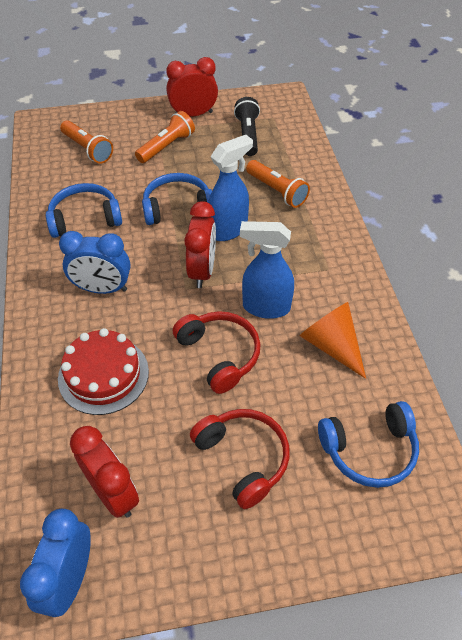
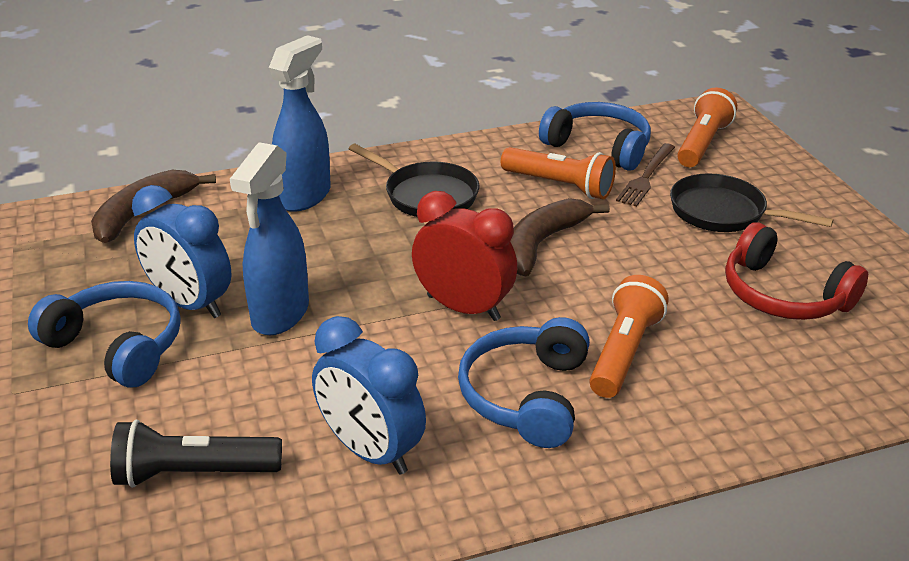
black pan: none = 0 -> [349,144,480,217] [670,173,833,232] = 2
brown banana: none = 0 -> [91,170,216,243] [510,198,610,276] = 2
brown fork: none = 0 -> [616,143,675,207] = 1
orange cone: [299,302,366,379] = 1 -> none = 0
red cake: [58,328,149,415] = 1 -> none = 0
red clock: [70,426,139,518] [166,57,218,117] [184,201,216,288] = 3 -> [412,191,517,321] = 1
red headphones: [173,311,261,394] [190,409,290,509] = 2 -> [725,222,868,320] = 1

